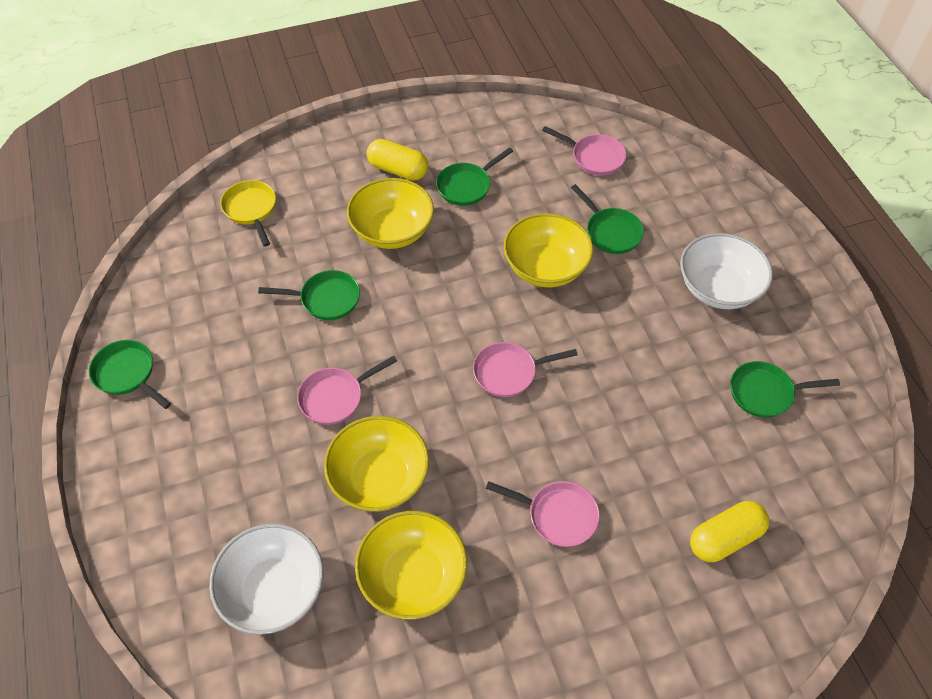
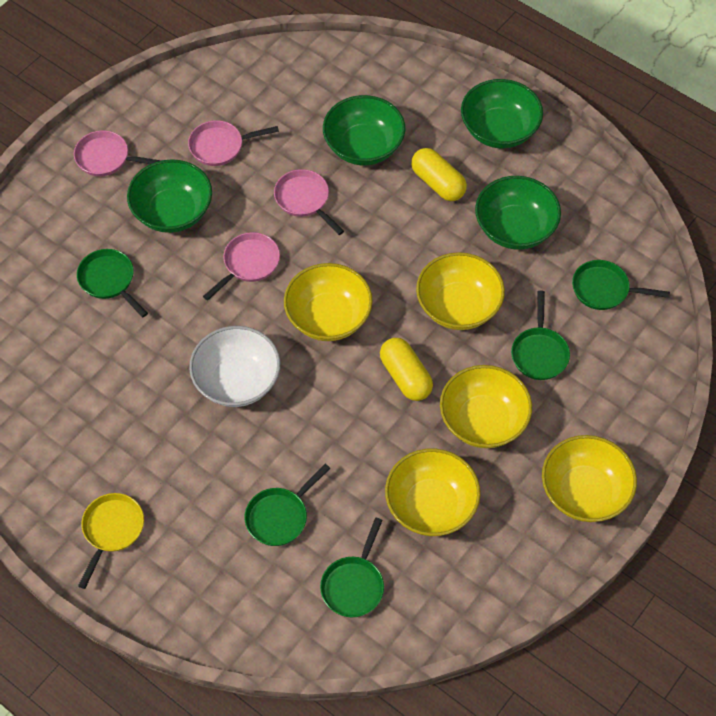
green bowl: none = 0 -> [127,159,212,233] [323,95,405,165] [461,79,543,148] [475,176,561,250] = 4
white bowl: [209,524,323,635] [680,233,773,309] = 2 -> [189,326,280,407] = 1
yellow bowl: [324,416,429,511] [347,178,434,249] [355,511,467,620] [503,213,593,288] = 4 -> [284,263,373,341] [385,449,481,536] [416,252,505,330] [440,365,532,448] [542,435,637,522] = 5

